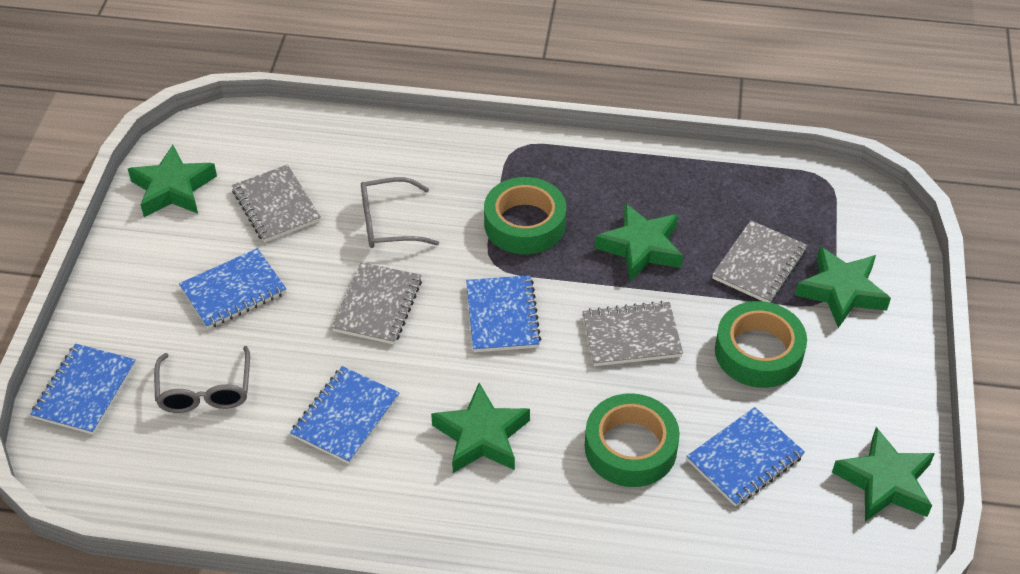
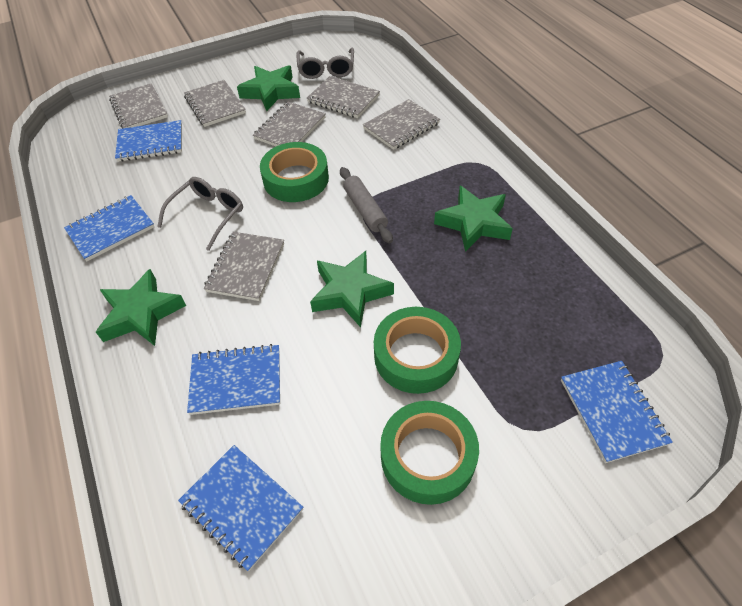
green star: [128,145,217,217] [431,383,530,473] [595,203,683,281] [795,246,891,328] [832,427,935,522] = 5 -> [96,269,186,346] [237,65,300,111] [310,251,394,327] [434,186,513,252] = 4
grey notebook: [232,164,321,243] [332,262,422,345] [582,301,683,366] [712,220,807,302] = 4 -> [109,83,168,128] [184,80,246,127] [204,232,284,301] [253,101,326,146] [307,76,380,118] [363,99,440,150] = 6
grey rolling pin: none = 0 -> [340,167,393,244] = 1

